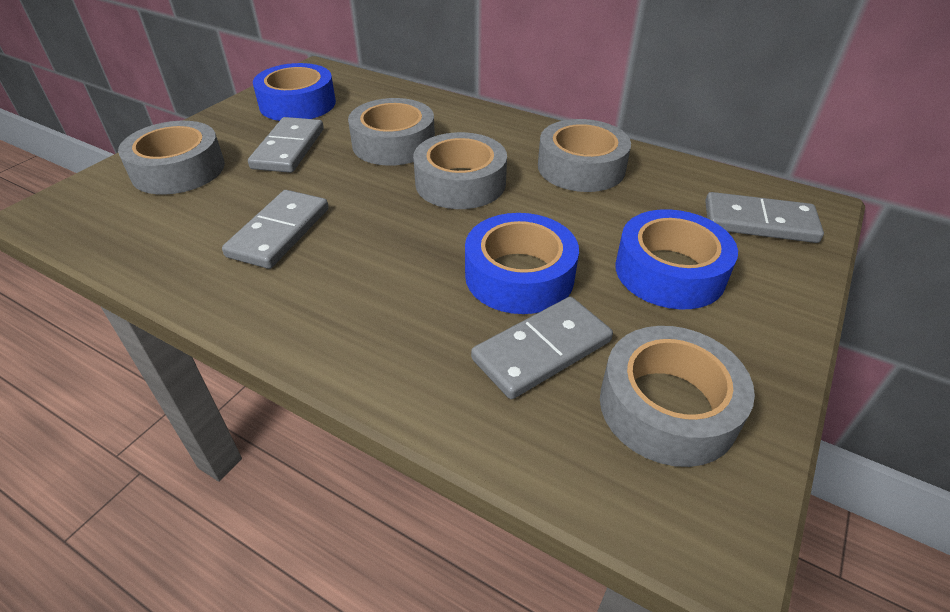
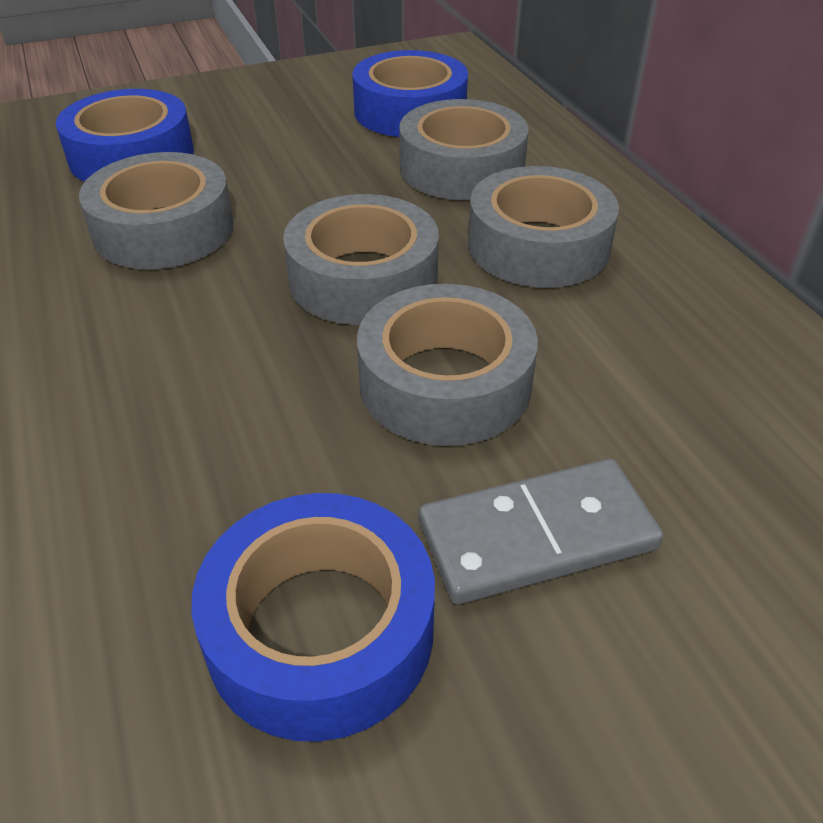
grey domino: [222,190,329,269] [248,117,324,173] [471,297,613,399] [705,192,824,243] = 4 -> [419,459,663,605] = 1

